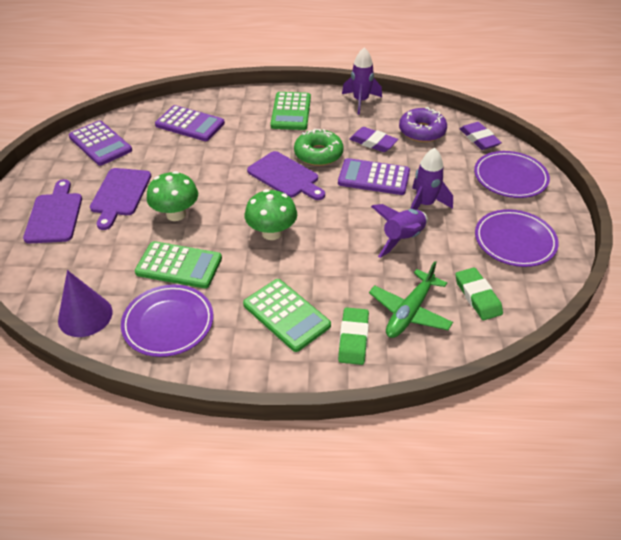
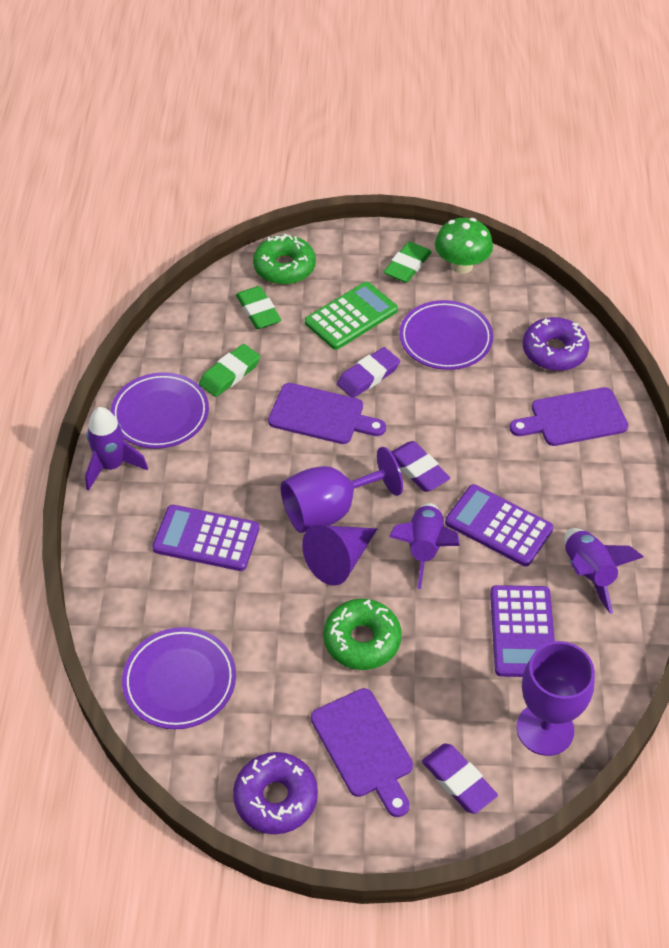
green calculator: [135,241,222,288] [243,279,331,352] [270,92,311,130] = 3 -> [305,282,398,350] = 1
green donut: [294,129,344,166] = 1 -> [253,234,316,285] [323,599,402,670] = 2
green eraser: [338,307,369,365] [455,267,503,320] = 2 -> [199,344,260,397] [236,286,281,329] [384,242,432,283] = 3
green mushroom: [147,171,198,221] [245,189,297,240] = 2 -> [435,218,493,274] = 1
green plane: [369,261,453,338] = 1 -> none = 0
purple donut: [399,107,447,142] = 1 -> [233,752,318,834] [523,317,589,371] = 2
purple eraser: [349,127,398,152] [460,122,502,150] = 2 -> [337,347,400,398] [391,441,450,492] [422,743,498,814] = 3
purple goblet: none = 0 -> [281,447,403,533] [516,641,595,756] = 2

